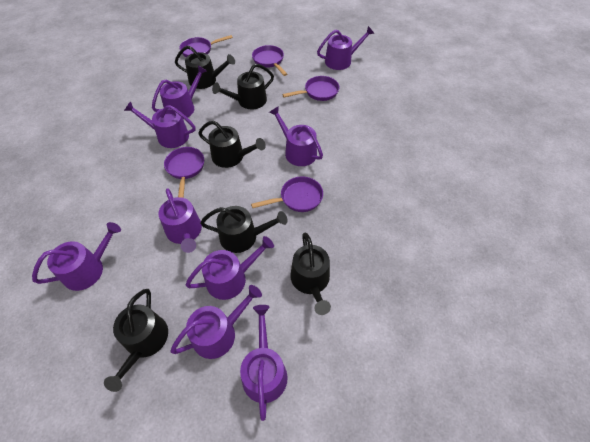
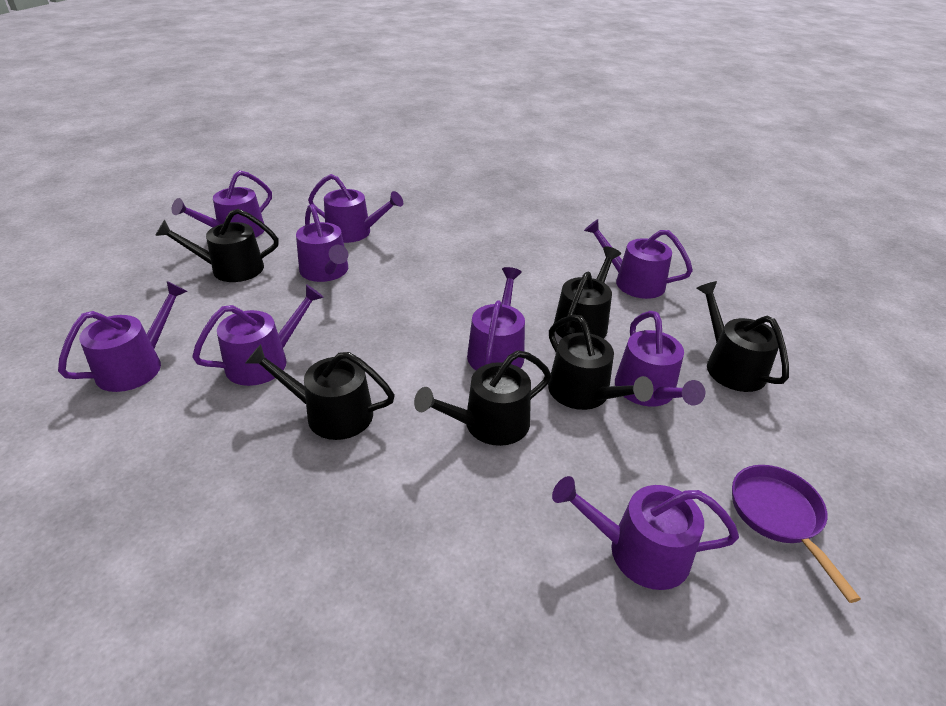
purple pan: [164,147,204,198] [179,35,233,57] [251,176,323,212] [252,45,287,76] [282,76,339,101] = 5 -> [732,465,861,603] = 1

